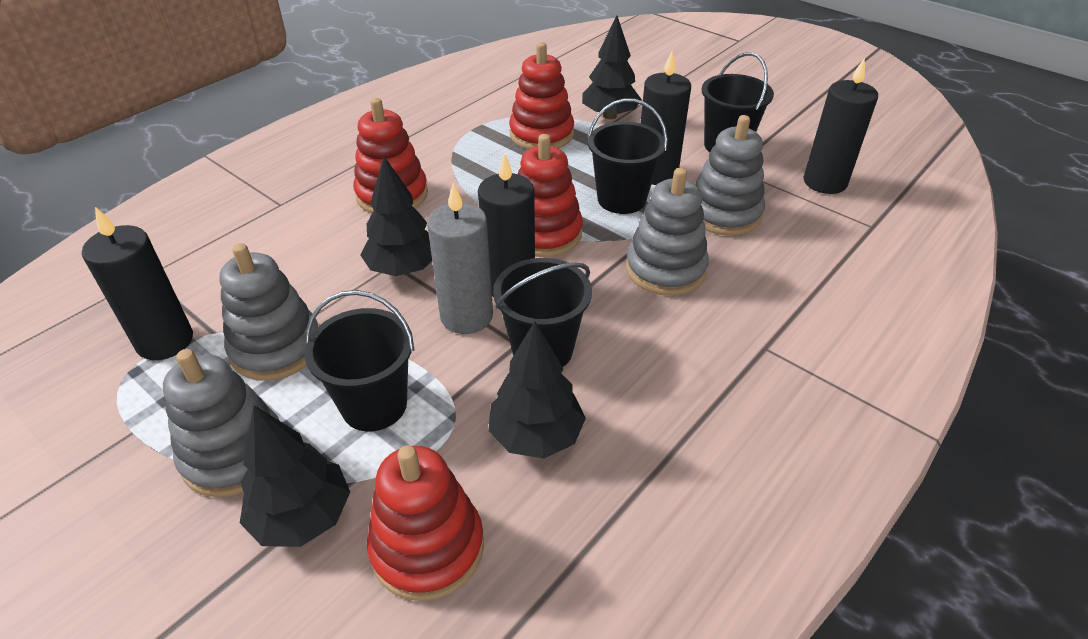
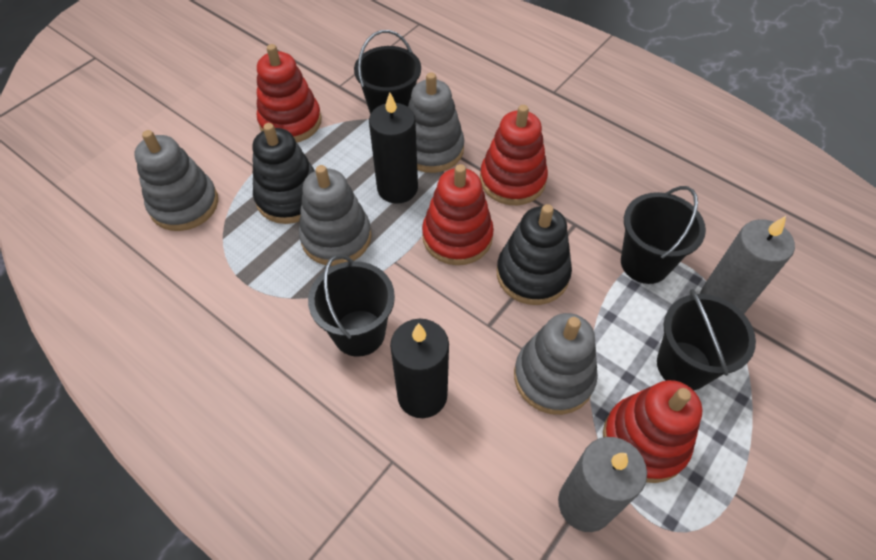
black candle: [82,207,193,360] [478,153,535,297] [640,51,691,185] [803,58,878,194] = 4 -> [369,93,418,204] [390,319,449,418] = 2
black stacking toy: none = 0 -> [252,123,315,224] [497,204,572,305] = 2
black tree: [240,405,350,547] [360,157,432,276] [488,321,586,459] [582,16,642,119] = 4 -> none = 0
grey candle: [427,183,493,334] = 1 -> [558,437,647,532] [700,216,795,314] = 2

